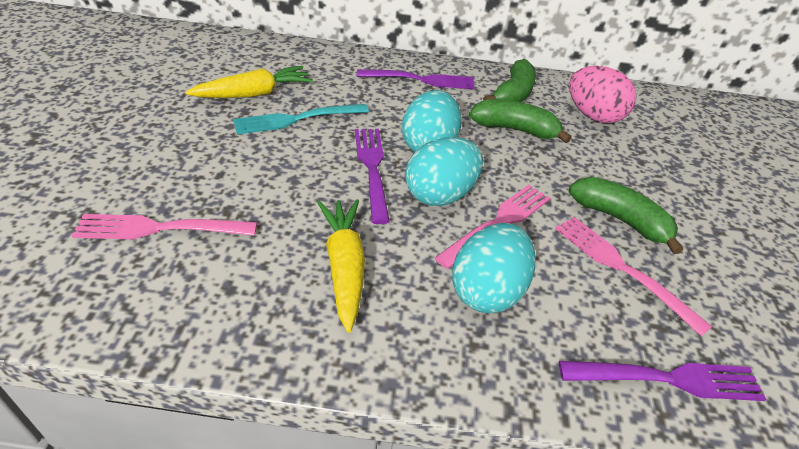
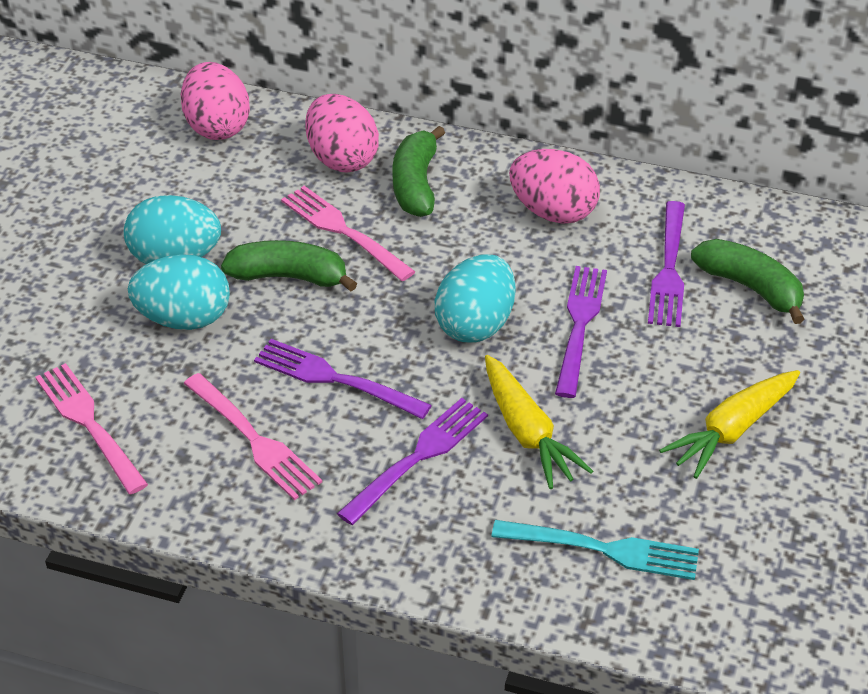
pink egg: [569,66,637,123] = 1 -> [181,62,250,140] [305,94,379,172] [509,149,600,224] = 3
purple fork: [355,129,390,224] [357,69,475,89] [559,361,766,401] = 3 -> [254,339,432,419] [337,398,488,525] [555,266,607,398] [648,201,685,327] = 4

